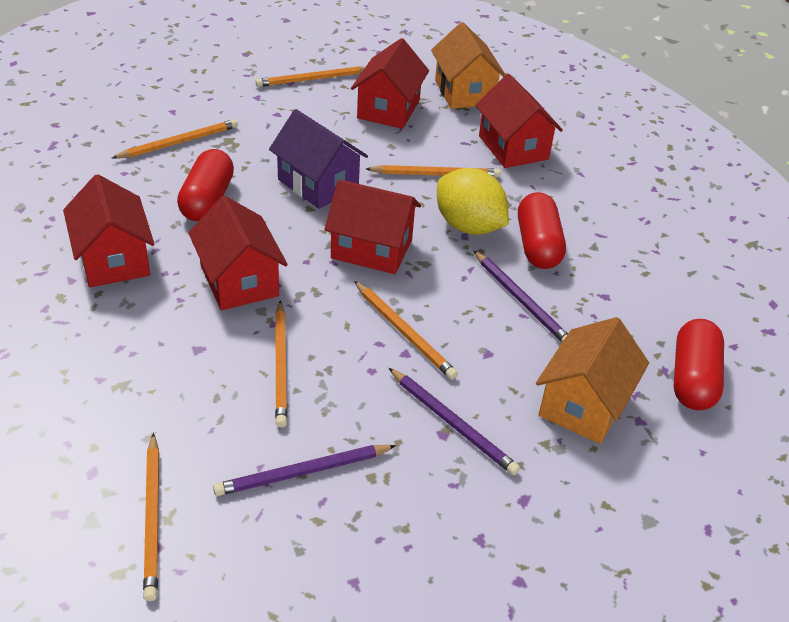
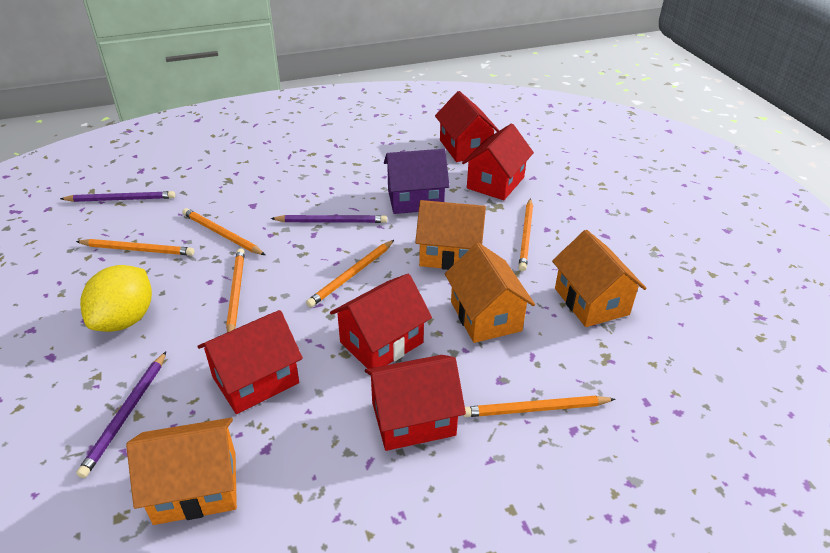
orange house: [431,22,506,109] [536,317,649,444] = 2 -> [126,418,237,525] [415,200,486,270] [445,243,535,343] [552,230,647,327] = 4
red capsule: [177,149,234,221] [518,192,566,269] [674,319,724,410] = 3 -> none = 0

